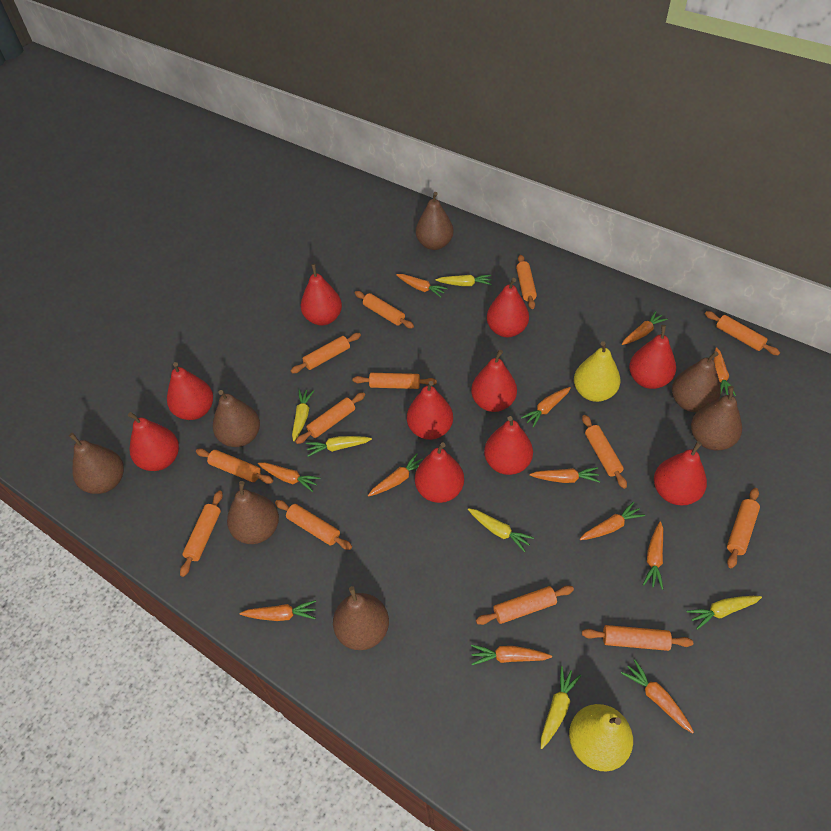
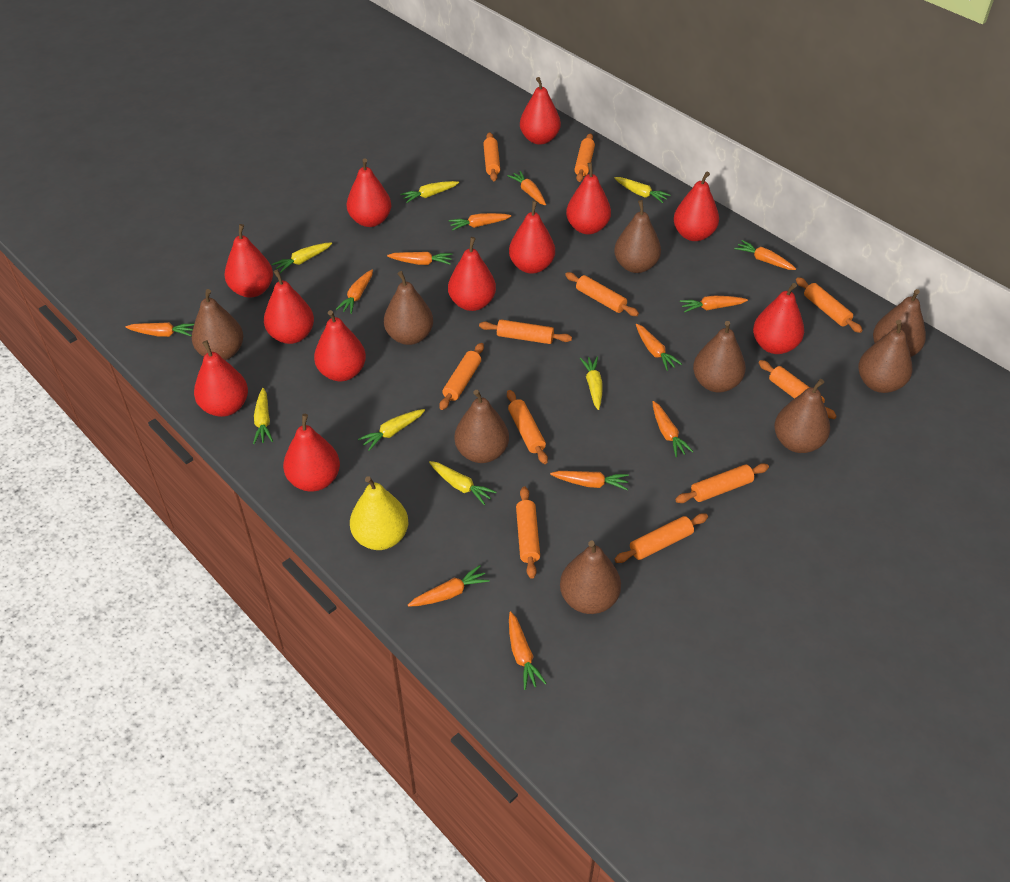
brown pear: [69,433,124,494] [213,390,260,447] [227,481,279,544] [333,586,389,650] [416,192,453,250] [672,351,721,412] [691,386,742,451] = 7 -> [192,289,243,360] [384,271,433,345] [455,390,509,463] [560,540,621,614] [614,200,661,273] [693,321,746,392] [774,379,830,453] [858,320,912,393] [873,289,926,357] = 9
orange rolling pin: [180,491,223,577] [196,448,273,484] [275,500,352,550] [291,333,361,373] [295,392,365,444] [353,373,437,389] [355,291,414,328] [476,585,574,625] [516,255,537,309] [582,415,627,489] [582,625,693,651] [705,311,780,355] [727,488,760,568] = 13 -> [439,343,484,410] [479,320,572,344] [483,132,500,181] [507,390,548,464] [516,487,540,579] [565,272,639,316] [574,133,595,182] [614,513,708,563] [675,463,769,503] [759,360,837,419] [796,277,862,333] = 11
red pear: [128,412,179,471] [167,362,213,420] [301,264,342,326] [407,381,453,440] [415,442,464,503] [471,350,517,412] [484,416,533,475] [487,278,529,337] [629,325,676,389] [654,441,707,505] = 10 -> [194,340,248,417] [224,224,273,297] [264,269,314,344] [283,414,340,491] [314,310,366,381] [346,158,391,227] [448,237,496,311] [509,200,555,274] [520,77,561,145] [566,162,611,234] [673,171,719,241] [753,283,804,354] = 12
yellow carrot: [292,390,314,441] [306,436,372,457] [436,275,492,286] [468,508,534,552] [541,666,582,749] [687,596,762,630] = 6 -> [253,388,273,444] [272,242,332,273] [358,409,425,451] [400,181,459,203] [429,461,496,505] [580,356,603,410] [615,177,670,203] = 7
yellow pear: [569,704,633,771] [574,341,620,402] = 2 -> [350,476,408,550] = 1

